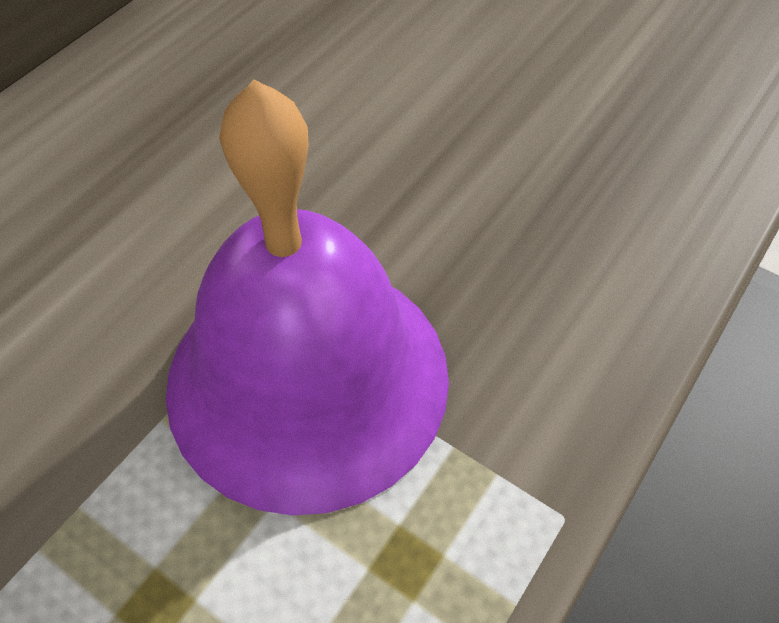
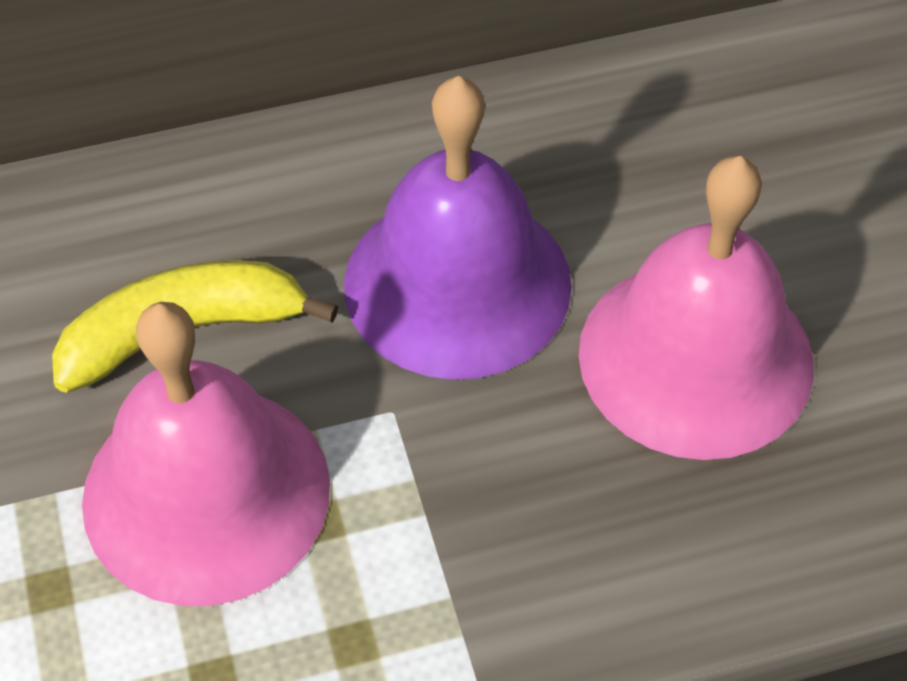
pink bell: none = 0 -> [82,302,330,606] [579,156,814,460] = 2
yellow banana: none = 0 -> [52,260,338,393] = 1

